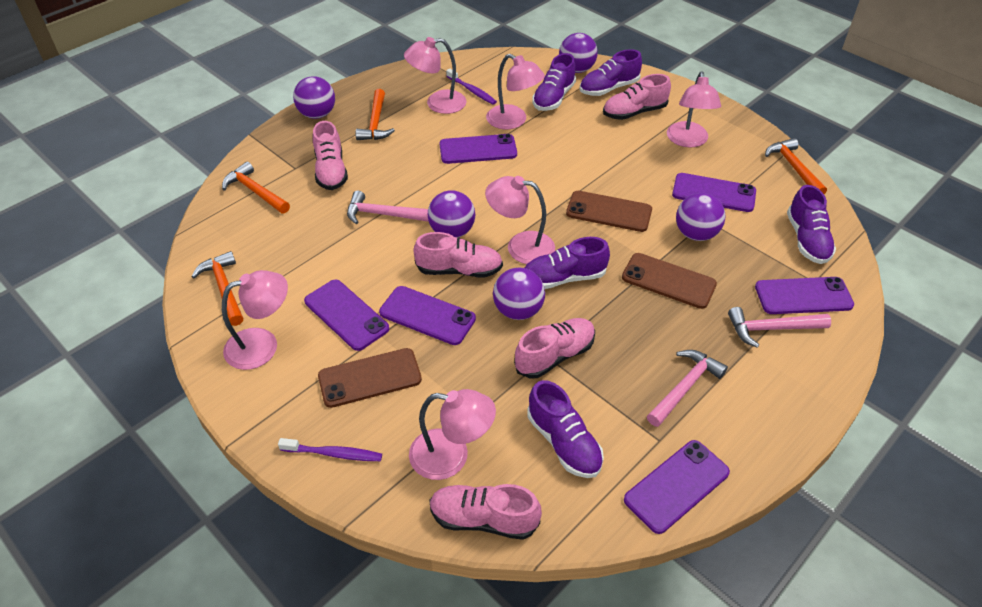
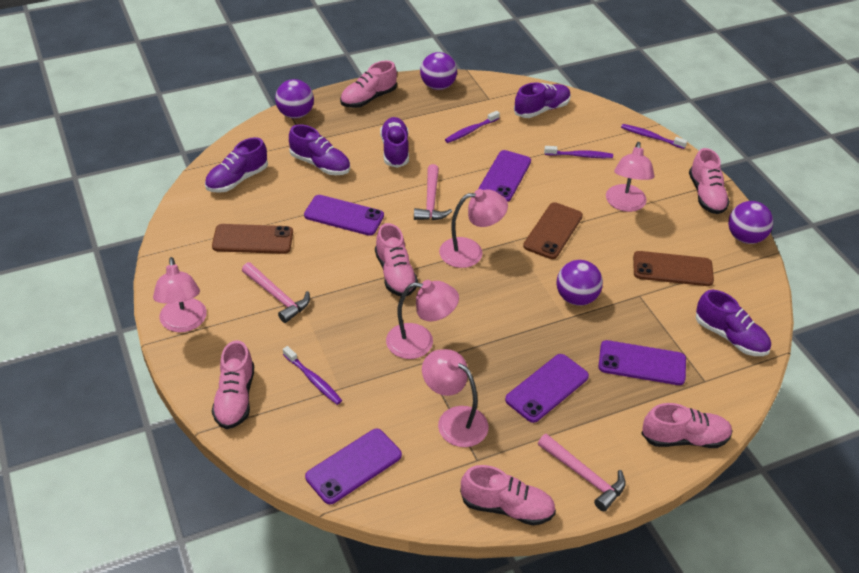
orange hammer: [191,251,243,326] [222,162,290,214] [356,89,395,140] [765,138,827,194] = 4 -> none = 0
pink lamp: [222,270,288,370] [404,37,467,114] [409,389,496,480] [485,176,555,264] [486,54,545,129] [667,72,721,148] = 6 -> [153,257,207,332] [386,280,459,359] [422,349,488,447] [439,189,508,268] [606,142,654,212] = 5
pink shoe: [313,121,348,190] [413,232,503,278] [429,484,542,540] [514,318,595,378] [603,74,671,120] = 5 -> [212,340,254,429] [340,61,397,108] [375,223,418,296] [460,465,556,526] [641,403,733,448] [689,148,730,214] = 6
purple ball: [293,76,335,119] [428,190,475,238] [493,268,545,320] [559,33,598,73] [676,193,726,241] = 5 -> [275,79,314,119] [420,52,457,90] [557,260,603,306] [728,201,773,244] = 4
purple phone: [304,280,389,351] [379,286,476,345] [439,134,517,164] [624,440,730,534] [672,173,756,212] [755,277,854,314] = 6 -> [304,195,384,236] [305,429,402,504] [478,150,531,202] [505,354,589,423] [598,340,686,385] = 5
purple toothbrush: [278,438,382,461] [446,68,497,105] = 2 -> [283,346,342,405] [445,111,500,143] [544,146,613,158] [621,124,687,149] = 4

